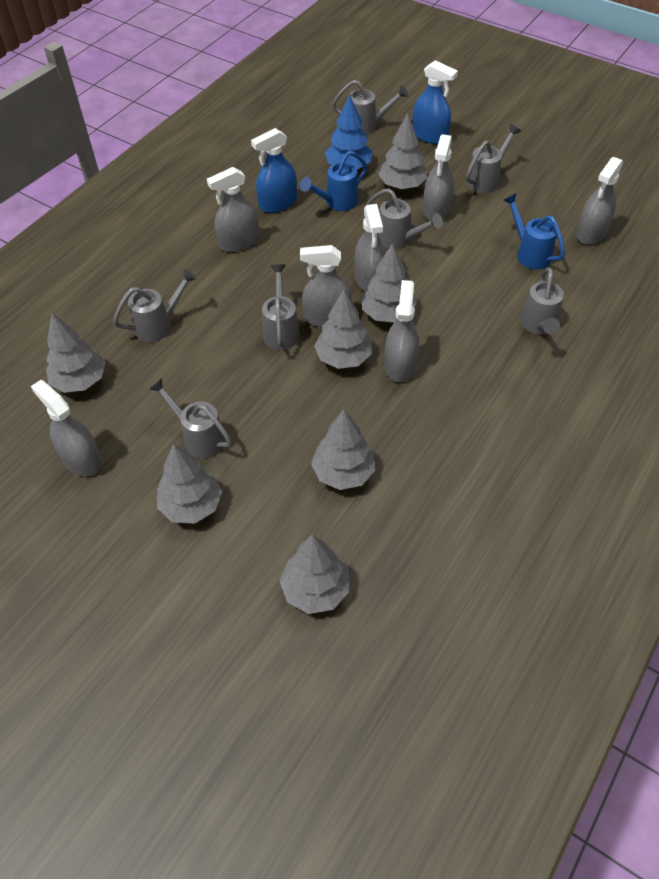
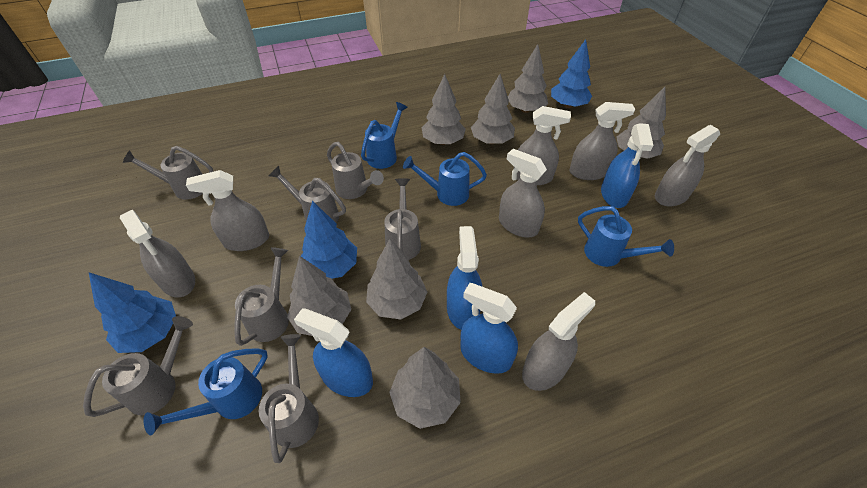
blue spray bottle: [251,128,297,213] [413,60,458,144] = 2 -> [294,309,373,397] [447,226,483,330] [461,283,518,374] [601,123,653,208] = 4
blue tree: [325,94,373,169] = 1 -> [89,272,176,353] [301,201,357,279] [551,40,592,108] = 3
blue watering can: [300,151,367,211] [504,193,565,269] = 2 -> [143,348,268,435] [361,102,408,169] [403,152,487,206] [578,206,674,267] = 4

